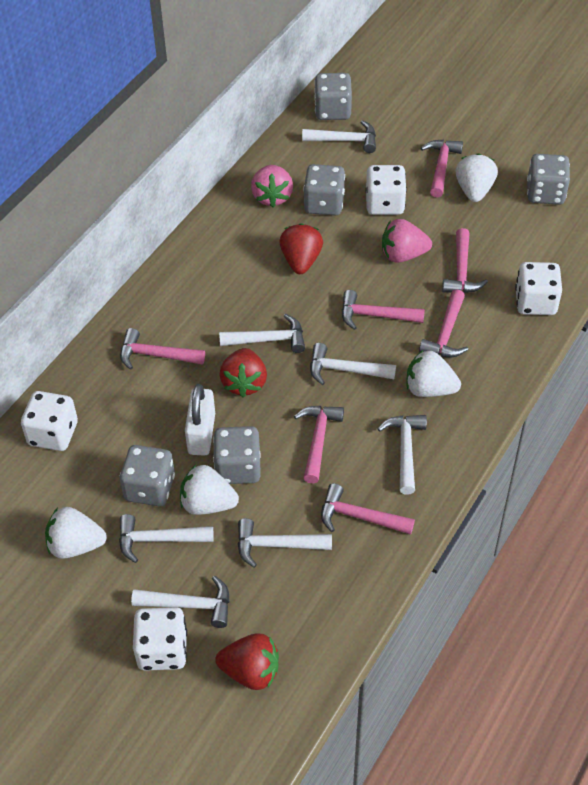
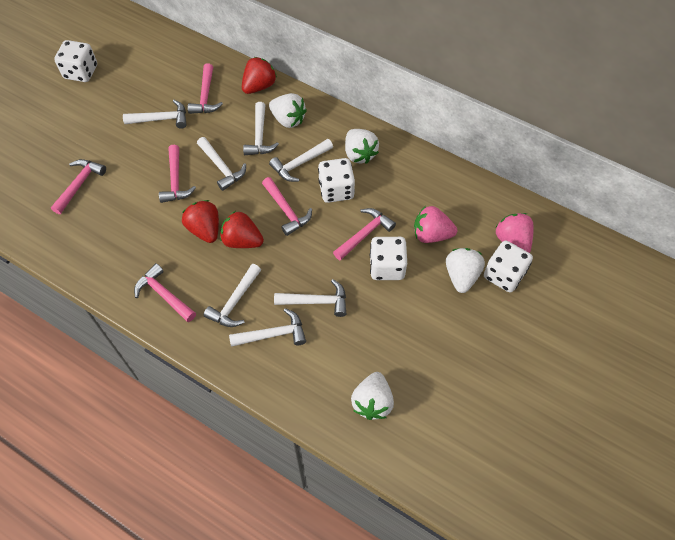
grey dice: [120,445,175,506] [213,426,261,484] [303,164,345,216] [314,73,352,120] [527,154,570,205] = 5 -> none = 0
pink hammer: [120,328,205,370] [294,406,344,484] [321,483,415,535] [342,290,425,330] [419,289,468,357] [421,140,463,198] [442,228,488,293] = 7 -> [51,159,106,214] [134,263,196,322] [159,145,196,203] [188,64,223,114] [262,177,312,236] [333,208,396,261] = 6
white padlock: [185,384,215,456] = 1 -> none = 0

